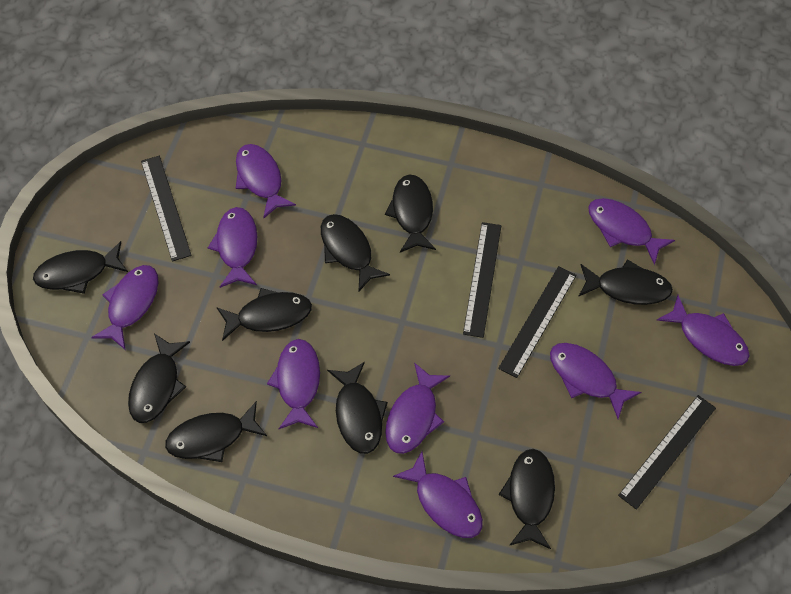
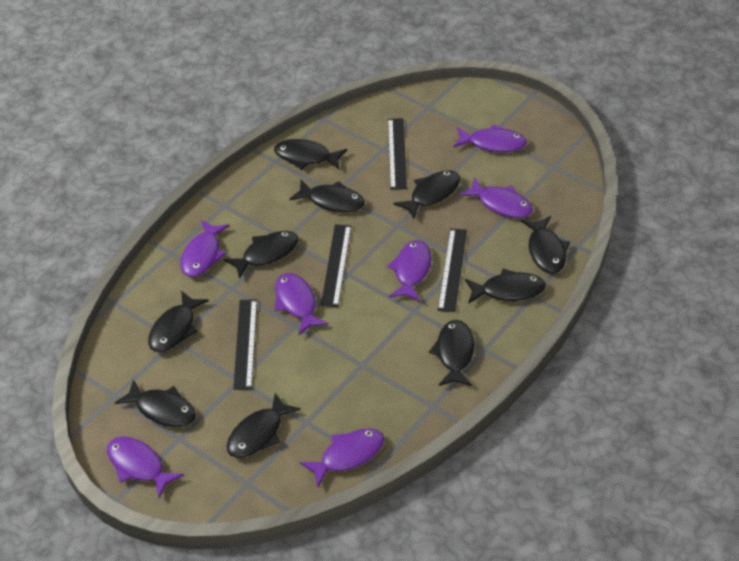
black fish: [33,241,128,294] [128,334,190,423] [165,401,267,462] [217,288,312,341] [321,214,390,292] [327,362,388,454] [385,174,436,253] [499,449,555,549] [578,259,673,305] = 9 -> [115,379,196,427] [148,291,209,352] [224,231,299,279] [227,393,300,458] [274,139,347,170] [290,180,365,212] [394,170,460,219] [429,320,474,386] [465,268,546,304] [521,216,570,274] = 10
purple fish: [91,265,158,349] [208,207,257,288] [236,144,296,219] [267,339,320,429] [385,363,450,454] [393,451,483,538] [550,343,641,419] [588,198,675,265] [657,295,750,366] = 9 -> [107,436,184,498] [180,220,229,277] [274,273,328,335] [300,429,384,487] [387,240,432,301] [453,124,527,152] [459,178,533,218] = 7

